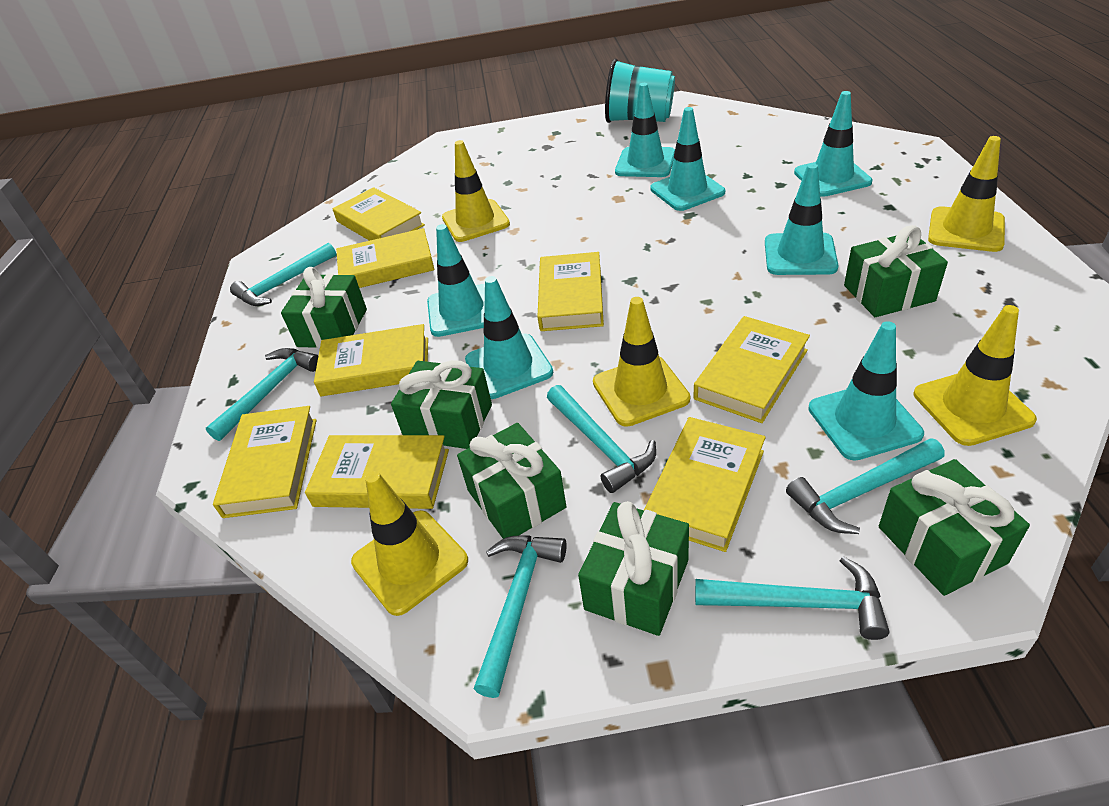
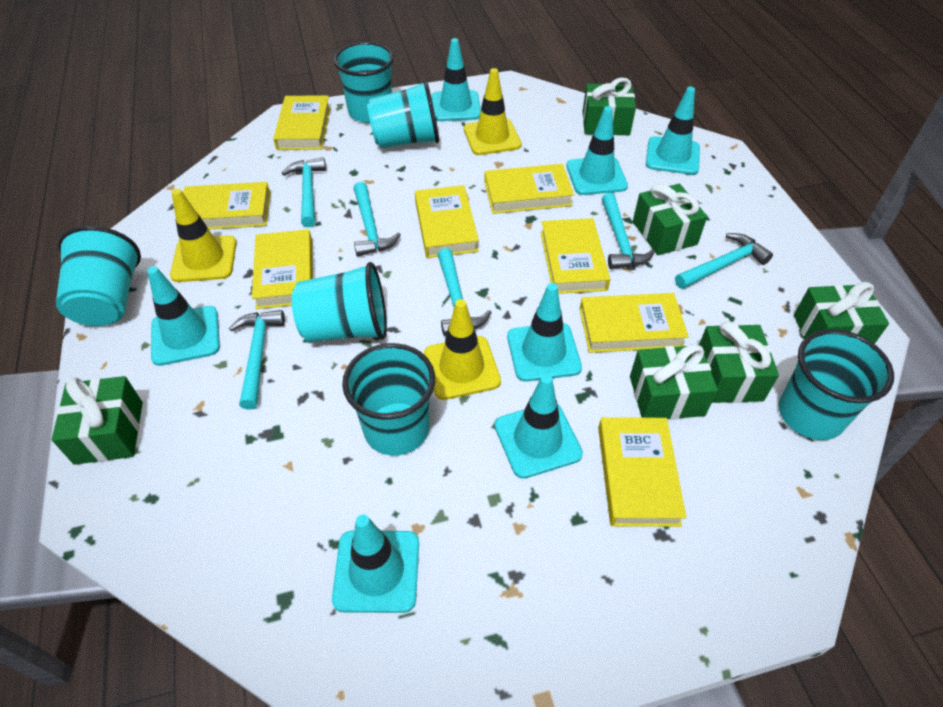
turquoise cup: [605,58,675,123] = 1 -> [56,226,141,326] [292,262,387,342] [333,42,394,123] [342,343,435,456] [367,80,439,148] [779,329,894,440] = 6
yellow traffic cone: [351,471,468,616] [442,140,510,242] [593,297,690,427] [914,305,1037,446] [928,136,1005,252] = 5 -> [170,189,236,282] [424,299,501,400] [464,68,522,155] = 3

